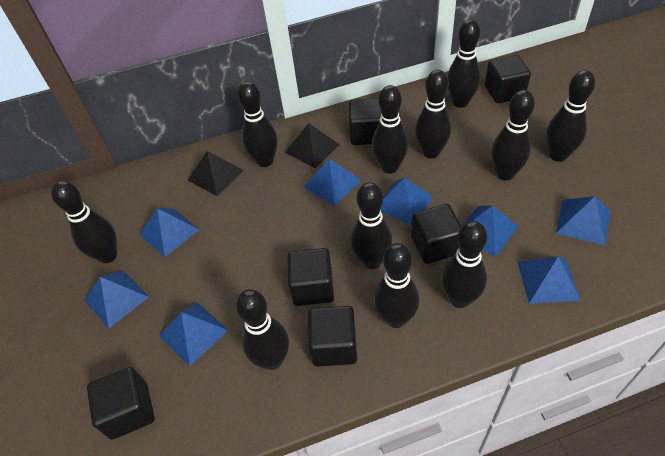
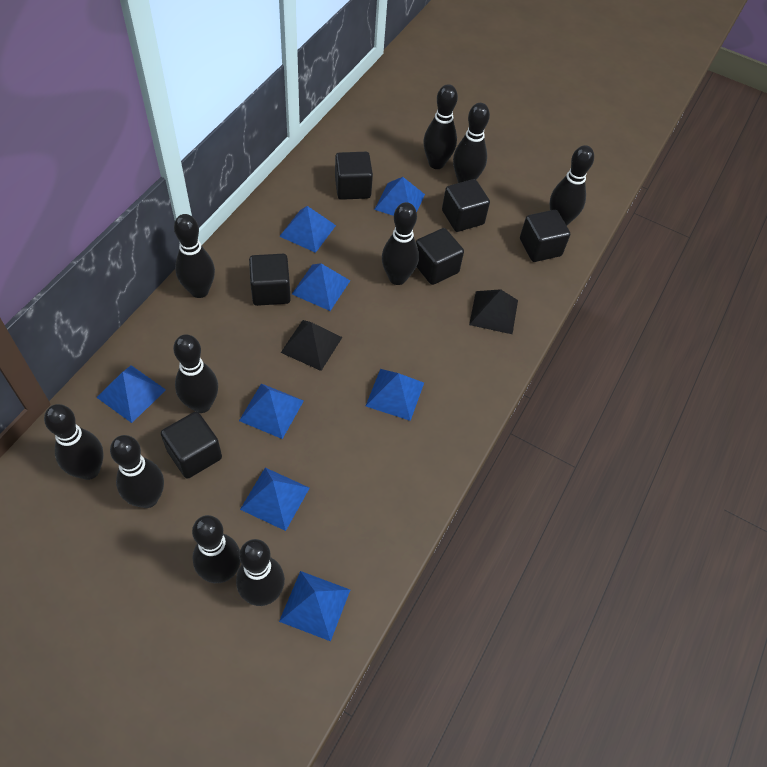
black bowling pin: [51,181,117,263] [236,289,289,370] [238,81,277,167] [351,182,392,269] [372,85,408,174] [374,243,419,328] [415,70,451,159] [441,221,487,308] [447,19,480,108] [491,90,535,181] [546,70,595,162] = 11 -> [44,404,104,480] [110,435,164,508] [173,334,218,413] [174,214,215,298] [192,515,240,583] [236,539,285,606] [382,202,419,285] [423,84,458,169] [453,103,490,183] [550,145,594,226] = 10

